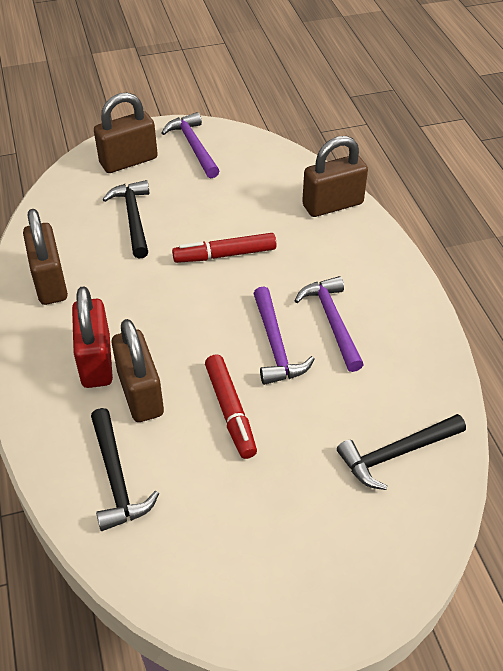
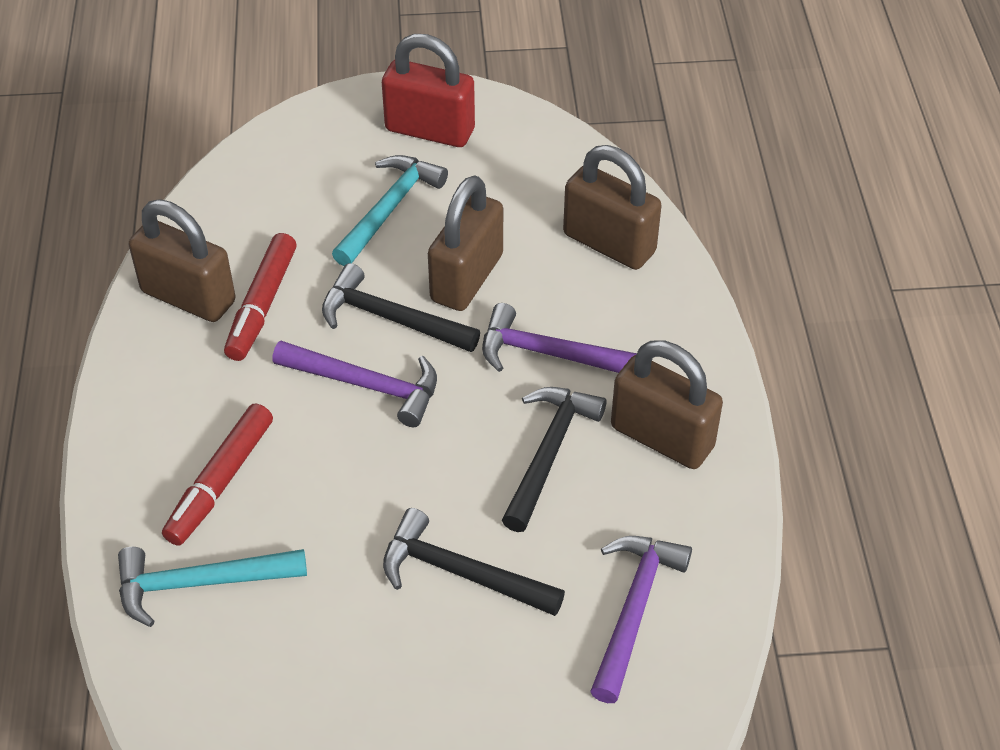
turquoise hammer: none = 0 -> [118,547,307,627] [332,155,448,266] = 2

